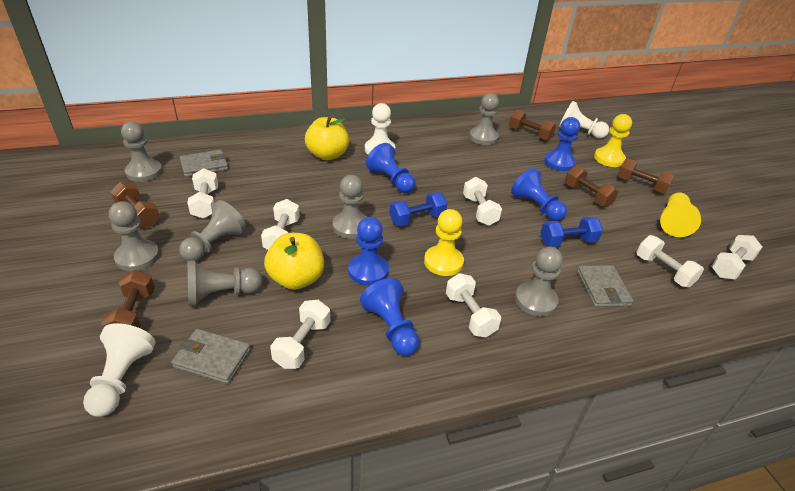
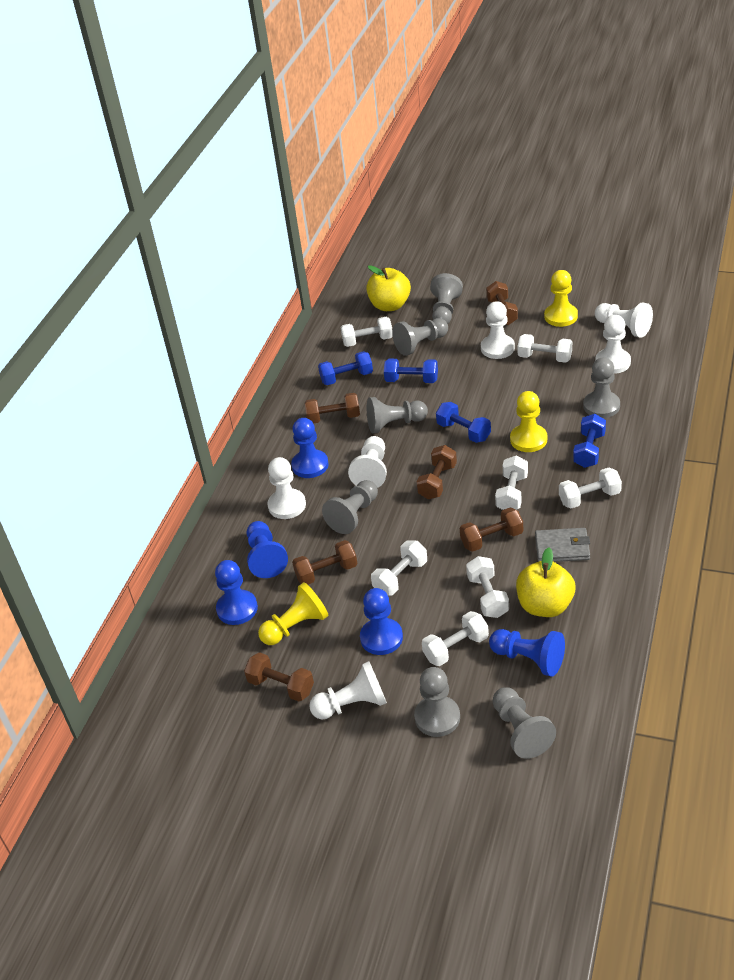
blue dumbbell: [390,192,447,226] [540,217,603,247] = 2 -> [318,351,373,385] [384,359,438,383] [436,402,491,443] [573,414,606,468] = 4
brown dumbbell: [101,270,155,328] [110,182,160,228] [509,110,556,141] [565,165,619,207] [618,158,674,193] = 5 -> [244,652,314,702] [292,540,357,585] [305,393,360,424] [416,445,457,499] [460,507,523,552] [486,281,518,325] = 6
grey wallet: [171,329,251,384] [180,149,228,177] [577,265,633,307] = 3 -> [535,528,590,562] = 1
white pawn: [83,323,156,417] [365,103,395,155] [559,101,609,139] = 3 -> [268,457,306,519] [309,661,387,720] [348,436,387,488] [481,301,515,359] [595,303,653,338] [595,315,631,374] = 6

